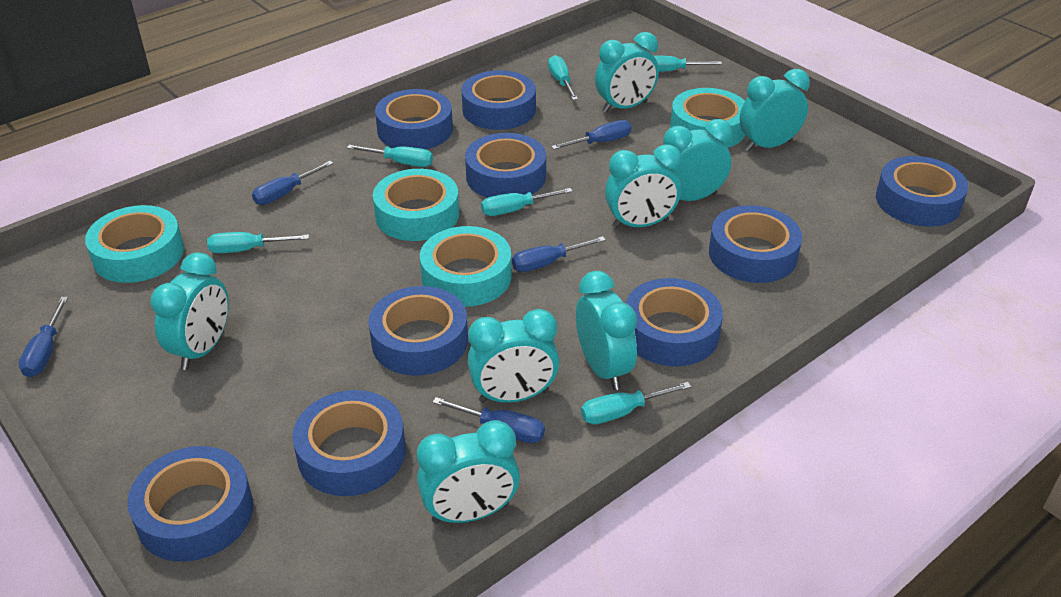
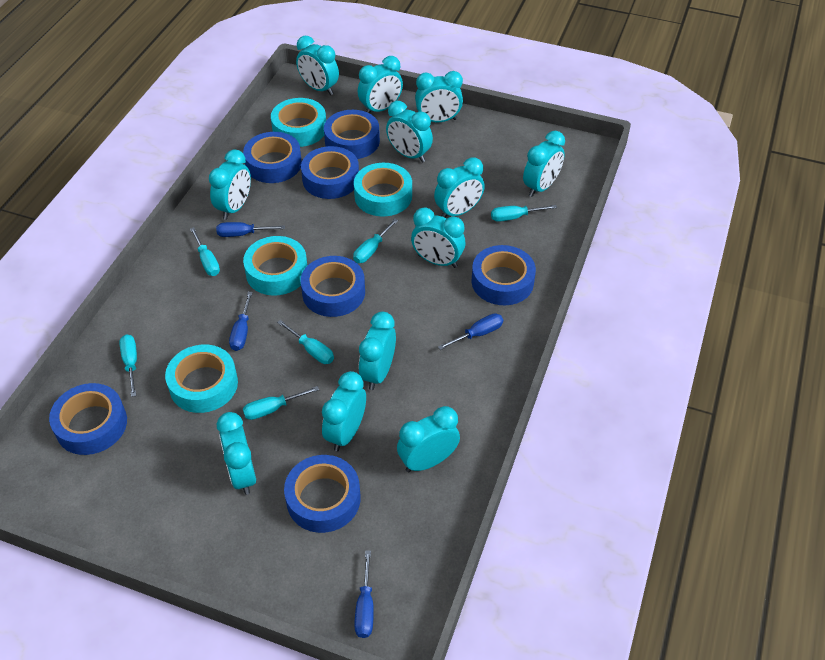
blue screwdriver: [19,297,68,377] [252,161,334,205] [432,397,545,443] [512,236,606,272] [551,120,631,149] = 5 -> [216,222,285,237] [229,292,253,351] [354,550,374,638] [438,313,503,350] = 4
blue tape: [127,446,253,562] [292,390,406,496] [368,286,468,376] [375,89,453,149] [461,70,536,130] [465,133,546,198] [626,278,723,366] [709,205,802,283] [876,156,969,227] = 9 -> [49,383,127,455] [243,132,302,183] [284,455,361,533] [301,146,359,199] [301,256,365,317] [324,110,380,159] [472,245,536,305] = 7
turquoise clock: [150,252,229,370] [417,420,520,524] [467,309,559,403] [576,271,637,390] [595,32,659,113] [605,144,682,229] [663,119,732,201] [740,69,810,151] = 8 -> [209,149,251,220] [217,412,256,495] [296,36,339,95] [322,371,366,451] [358,56,403,113] [359,312,396,390] [386,101,433,163] [397,406,460,472] [411,207,465,268] [415,71,463,122] [434,158,485,218] [523,131,565,197] = 12

